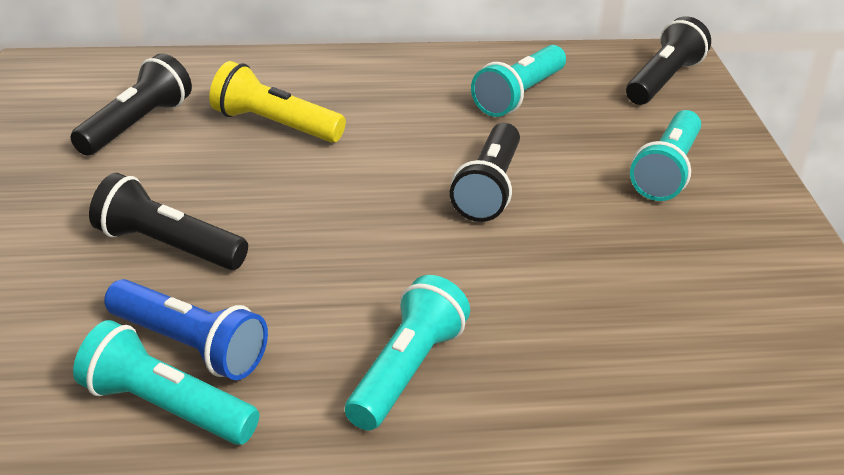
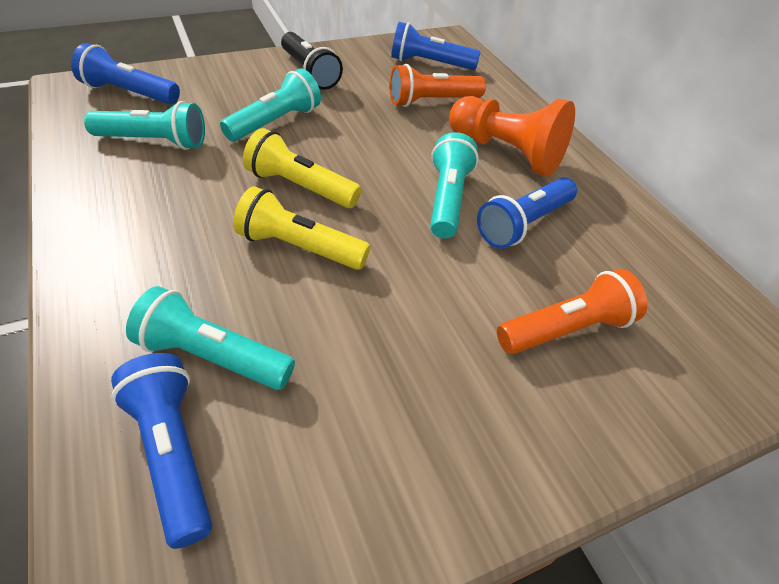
black flashlight: [71,54,192,155] [89,173,248,270] [450,123,520,222] [626,16,711,105] = 4 -> [281,32,343,90] = 1
blue flashlight: [104,279,268,380] = 1 -> [71,43,180,104] [111,353,212,549] [391,22,481,70] [477,177,577,249] = 4
orange flashlight: none = 0 -> [390,64,486,107] [497,269,647,354] = 2
orange pawn: none = 0 -> [449,96,575,177] = 1
yellow flashlight: [209,61,346,142] = 1 -> [233,186,370,270] [243,128,361,208] = 2

